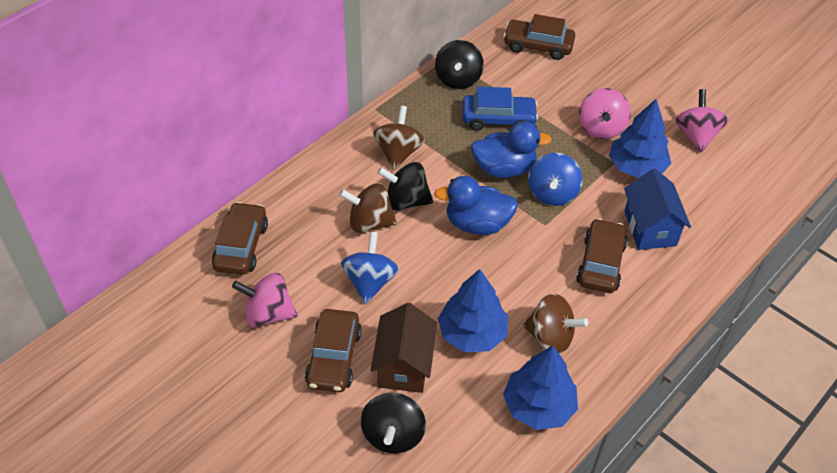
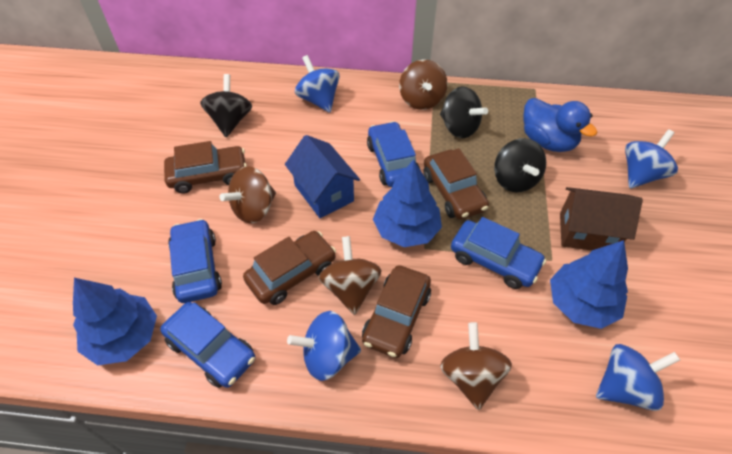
blue car: [463,87,538,131] = 1 -> [160,302,255,388] [168,219,222,303] [367,121,420,187] [451,217,546,289] = 4
blue duck: [434,176,518,235] [471,121,552,178] = 2 -> [524,98,597,152] = 1
blue spinning top: [341,232,399,304] [528,153,583,206] = 2 -> [287,311,361,381] [295,55,340,113] [596,344,680,411] [625,129,678,188] = 4
brown spinning top: [339,183,397,233] [373,106,425,170] [523,293,588,354] = 3 -> [220,166,276,224] [318,236,381,315] [399,60,448,110] [440,322,512,410] = 4
pink spinning top: [232,273,298,328] [579,88,631,139] [675,89,729,153] = 3 -> none = 0

